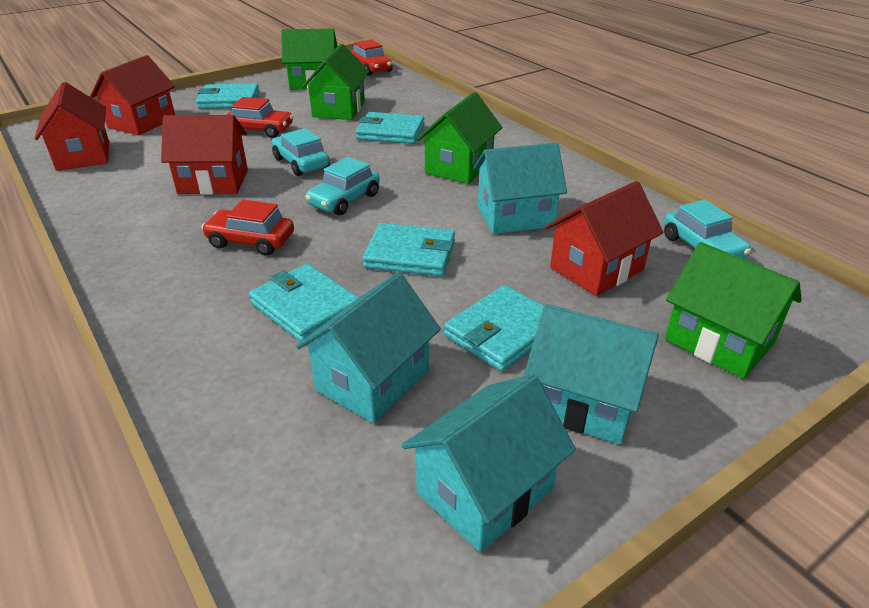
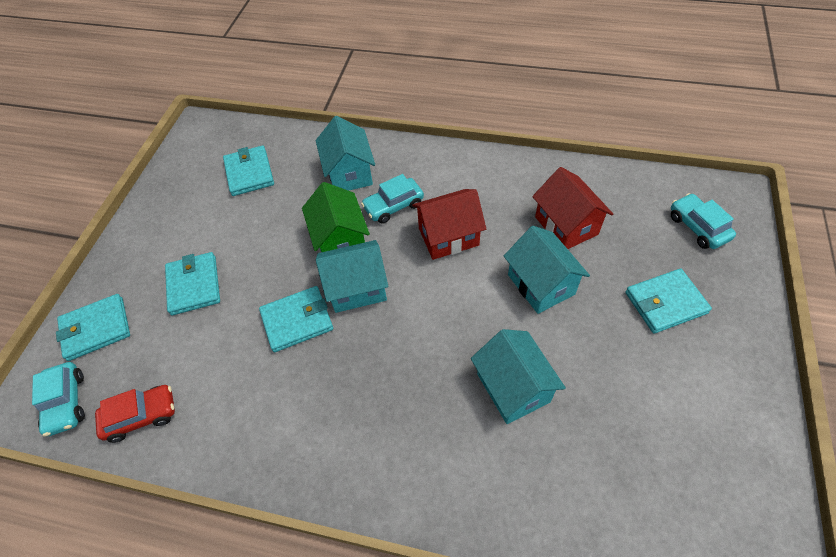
green house: [281,29,338,90] [302,44,369,120] [417,92,503,184] [665,242,802,379] = 4 -> [302,182,370,252] = 1
red car: [201,200,294,255] [227,97,293,138] [351,39,393,76] = 3 -> [95,385,175,443] = 1
red house: [34,82,109,171] [90,55,175,135] [161,115,248,195] [545,181,664,296] = 4 -> [412,189,486,260] [532,167,613,249] = 2

